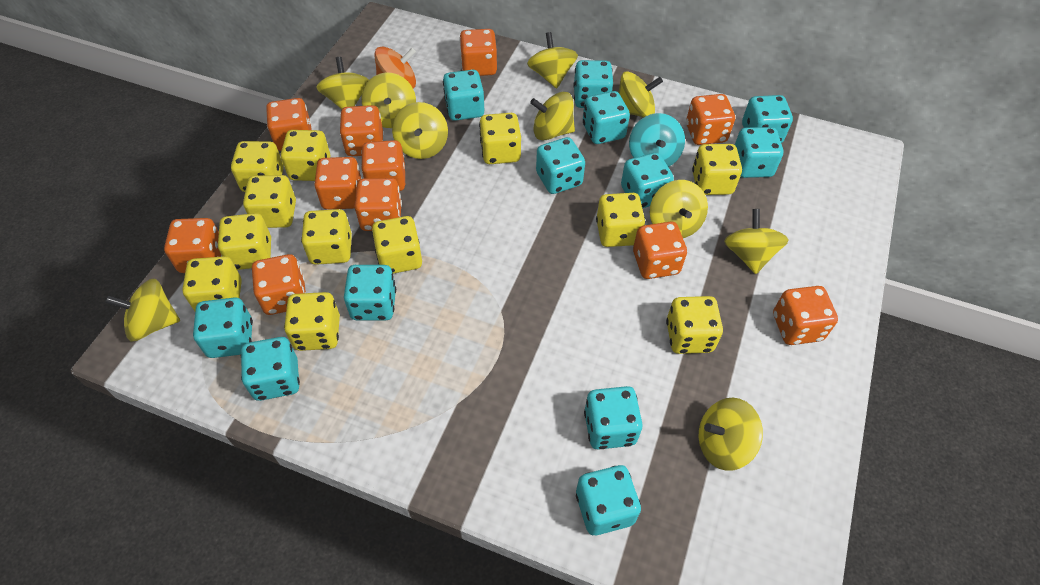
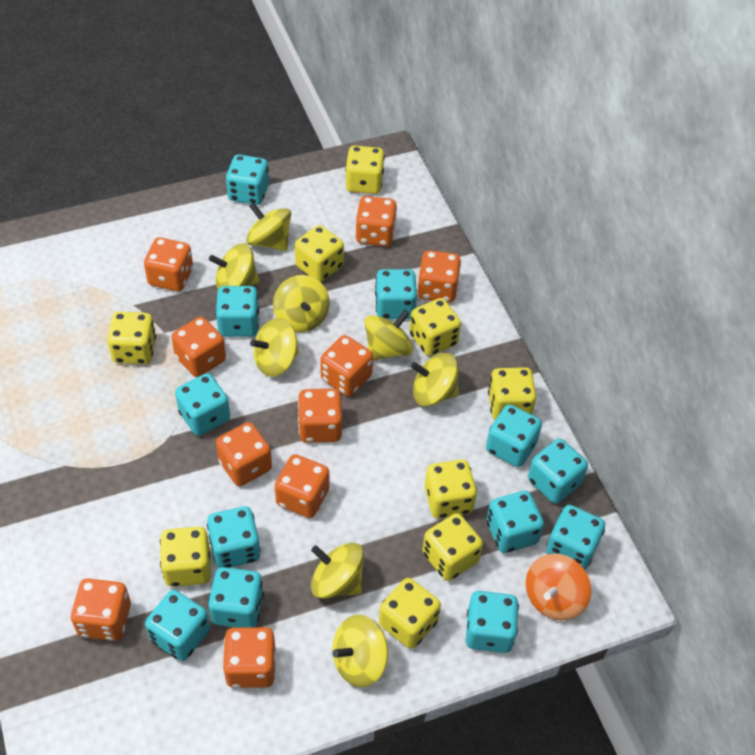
orange dice: [164,218,221,273] [252,254,306,315] [266,98,312,151] [314,157,361,210] [339,105,383,156] [355,178,402,231] [361,140,405,191] [459,29,497,76] [633,222,687,279] [686,94,735,145] [773,286,838,345] = 11 -> [71,579,131,641] [144,237,193,291] [171,317,226,377] [216,422,272,486] [223,627,275,688] [275,454,329,518] [298,388,342,443] [320,335,373,396] [356,196,397,247] [418,250,461,303] = 10
turquoise spinning top: [629,113,685,167] = 1 -> none = 0
yellow dice: [182,256,242,311] [218,213,271,270] [231,141,284,192] [243,175,296,228] [281,130,331,181] [284,292,340,351] [301,209,352,265] [372,216,422,274] [479,113,521,164] [596,193,645,247] [666,296,723,354] [692,144,742,195] = 12 -> [107,312,156,364] [160,527,211,587] [295,225,344,282] [345,146,385,194] [379,578,441,649] [409,298,461,356] [423,513,483,581] [425,459,477,519] [488,367,536,420] = 9
yellow spinning top: [105,279,180,342] [316,57,369,109] [362,73,416,128] [392,102,448,159] [527,32,578,88] [530,92,575,140] [618,71,663,118] [650,180,708,238] [699,398,763,471] [724,209,789,274] = 10 -> [209,243,259,290] [246,202,291,251] [250,318,299,377] [273,275,330,332] [311,543,364,599] [332,615,388,687] [365,310,413,361] [411,353,459,407] = 8

